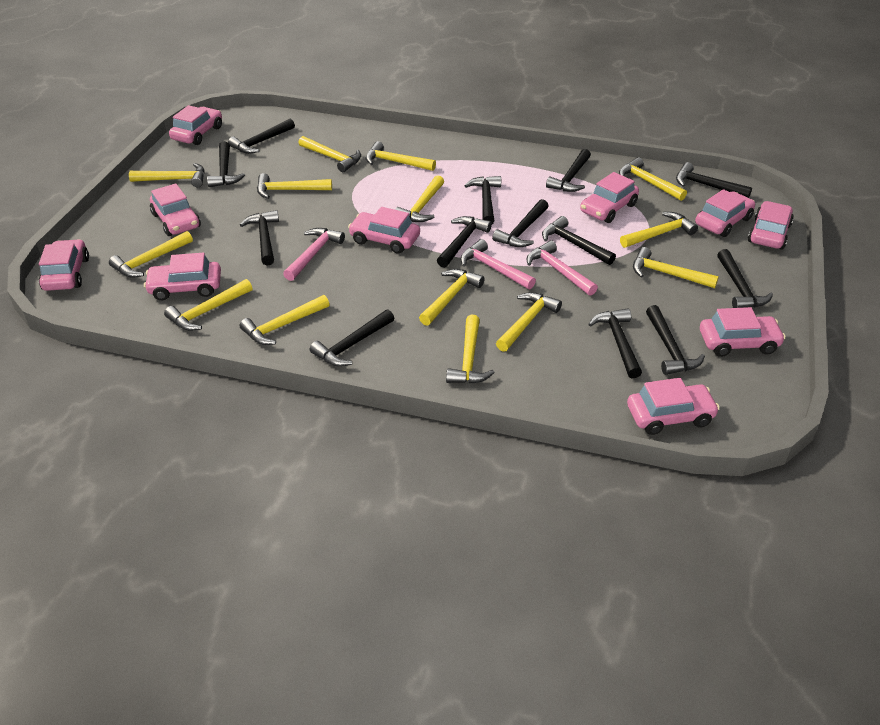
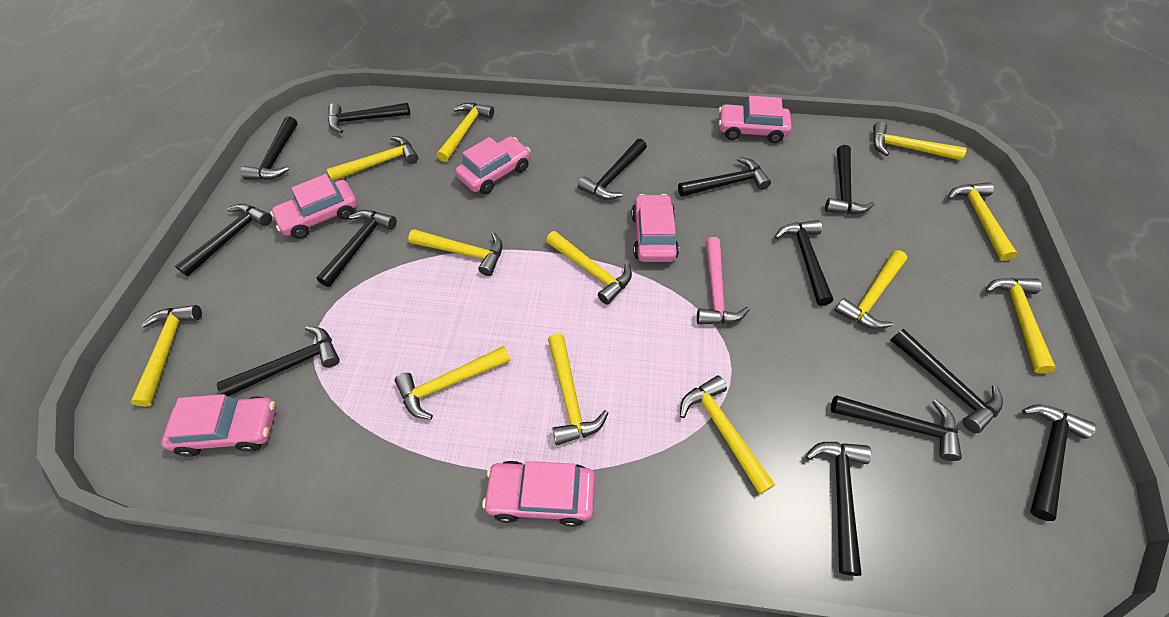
pink car: [39,239,89,291] [144,253,221,300] [150,183,201,236] [169,105,222,145] [348,207,420,254] [580,172,639,223] [627,378,720,435] [695,189,755,237] [700,307,786,357] [748,201,794,250] = 10 -> [161,394,276,457] [270,174,358,239] [455,136,531,194] [482,461,595,527] [631,194,679,262] [719,96,792,143] = 6
pink hammer: [283,228,345,281] [460,239,536,289] [527,240,598,296] = 3 -> [697,237,749,324] = 1
yellow hammer: [109,231,193,278] [129,163,205,187] [164,279,252,331] [240,295,330,345] [257,173,332,199] [299,136,361,172] [366,141,436,171] [395,175,444,222] [419,269,485,326] [446,315,495,384] [496,292,562,352] [619,157,687,201] [620,212,698,248] [633,247,719,288] = 14 -> [130,305,202,407] [327,136,418,181] [395,346,510,420] [408,229,503,276] [437,103,494,162] [546,231,632,305] [548,333,608,445] [680,375,775,495] [834,250,908,329] [873,121,967,160] [948,182,1018,261] [985,278,1056,373] = 12

